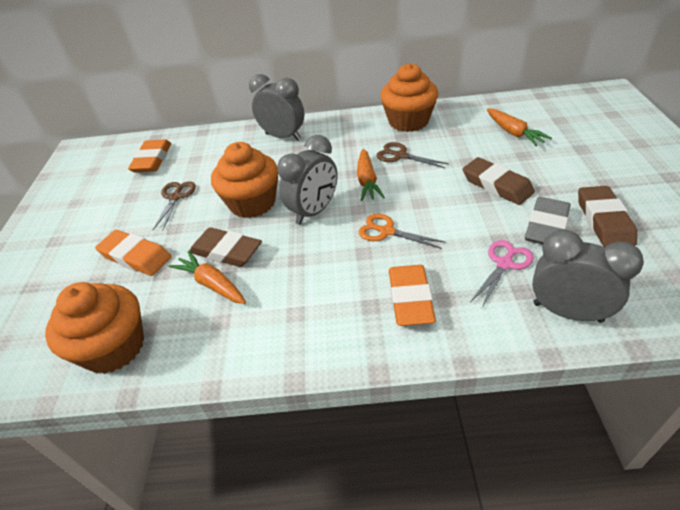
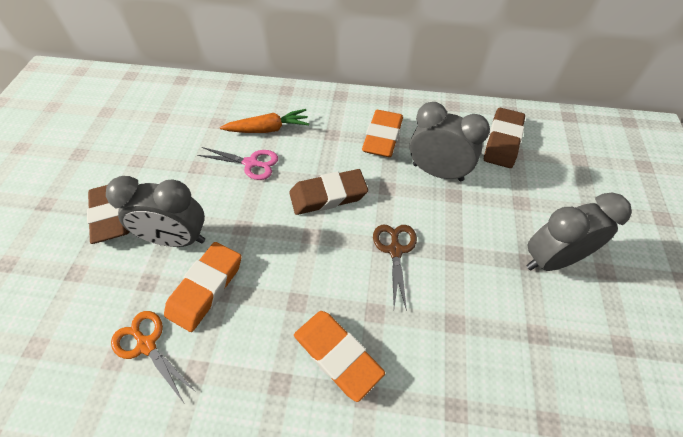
brown scissors: [153,181,196,231] [376,142,449,168] = 2 -> [373,225,417,311] = 1
grey eraser: [525,197,571,244] = 1 -> none = 0
orange carrot: [169,251,246,304] [357,149,385,201] [487,109,552,146] = 3 -> [220,109,309,133] = 1
orange cupcake: [45,282,144,374] [211,142,278,218] [380,63,438,132] = 3 -> none = 0

